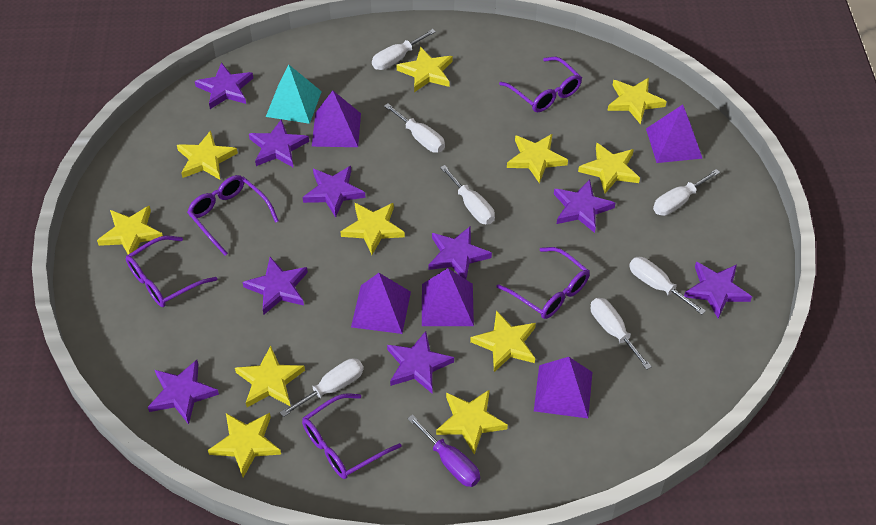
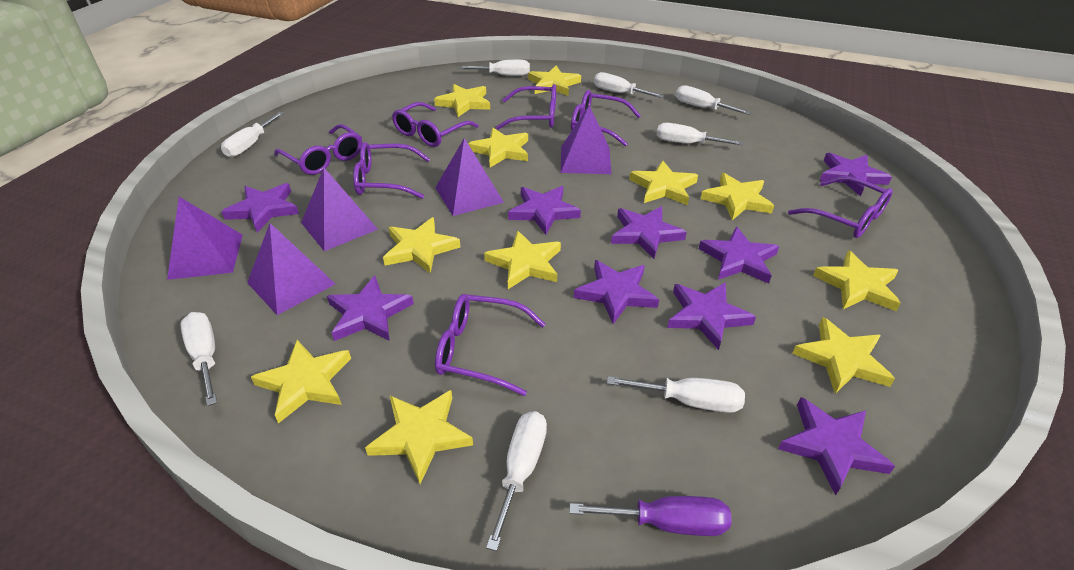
purple glasses: [126,236,217,307] [187,175,279,256] [302,394,401,479] [497,247,590,319] [499,57,582,113] = 5 -> [274,124,362,175] [353,142,430,199] [392,102,479,147] [435,294,545,396] [496,84,556,130] [571,90,641,146] [788,176,893,238] = 7
turquoise pyramid: [266,64,322,124] = 1 -> none = 0
white screwdriver: [280,358,364,417] [372,29,436,70] [384,103,445,153] [440,165,495,225] [591,298,652,370] [629,257,706,315] [653,169,720,216] = 7 -> [180,312,217,406] [221,112,284,157] [458,60,530,76] [486,411,547,551] [594,72,665,98] [607,376,745,413] [657,123,743,145] [676,85,751,115] = 8

